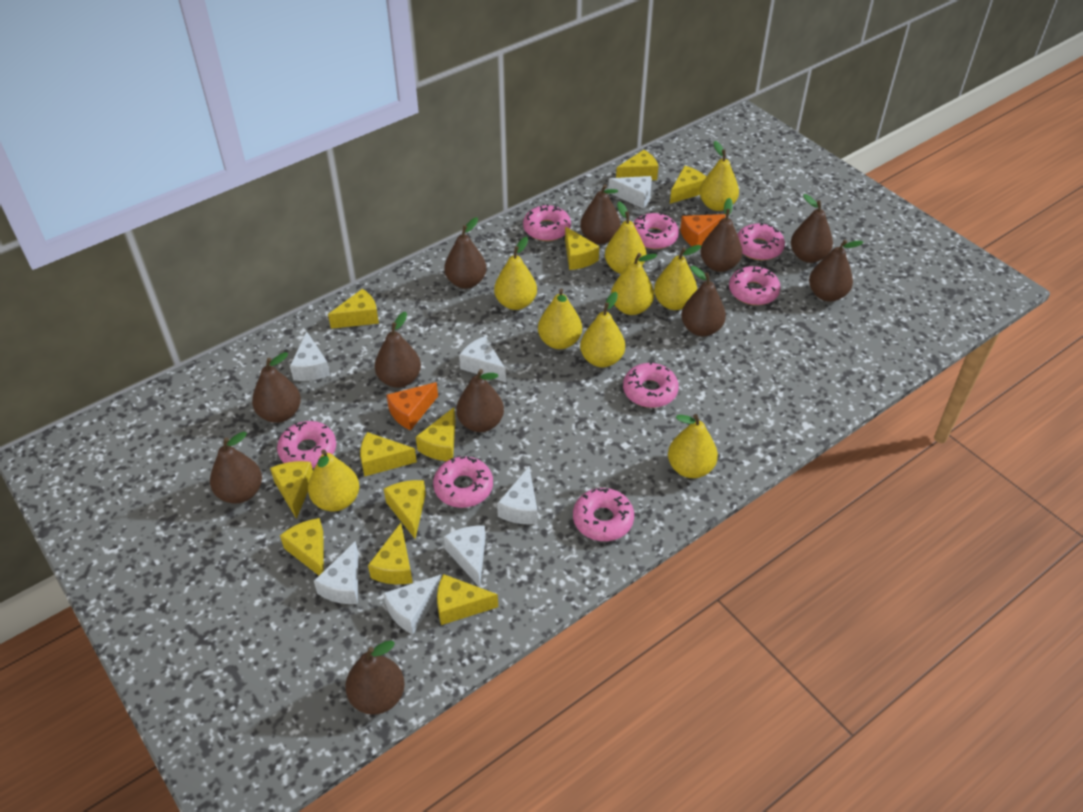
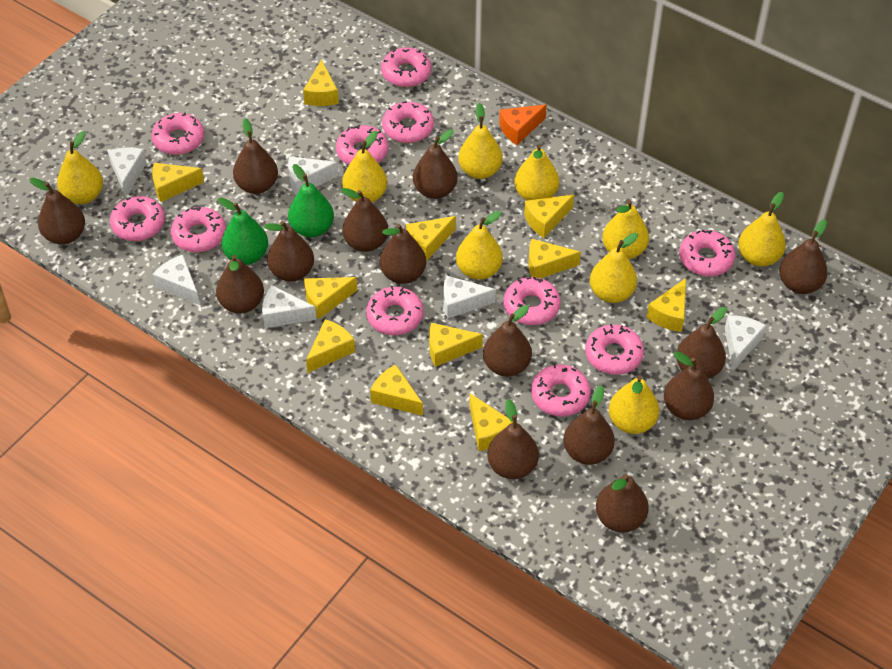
brown pear: [210,432,262,504] [252,352,301,423] [345,640,405,715] [375,312,421,388] [444,217,486,289] [456,369,504,432] [580,184,621,244] [681,266,726,336] [700,198,742,272] [791,194,833,263] [809,240,864,302] = 11 -> [30,178,85,244] [216,255,264,313] [233,118,278,194] [264,221,314,281] [341,188,388,252] [380,224,426,284] [413,129,458,199] [483,305,532,377] [487,399,539,479] [563,385,615,465] [596,474,649,532] [664,351,714,420] [676,307,727,379] [779,219,828,294] = 14
green pear: none = 0 -> [218,198,268,265] [288,164,334,237] = 2
orange cheese: [386,382,438,431] [680,214,726,246] = 2 -> [499,104,547,145] = 1
pink donut: [277,421,336,469] [433,456,493,508] [523,204,571,241] [573,488,634,541] [623,361,679,408] [633,213,679,249] [729,266,781,305] [737,222,785,260] = 8 -> [110,196,165,241] [152,112,204,155] [171,207,226,252] [336,125,389,165] [366,286,424,335] [381,47,431,87] [382,101,434,143] [503,277,560,325] [531,364,591,416] [585,324,644,375] [679,230,735,277] = 11
white cheese: [290,331,330,381] [314,541,359,604] [383,575,442,634] [444,525,485,587] [459,336,506,382] [497,467,538,524] [609,176,652,209] = 7 -> [108,147,147,196] [152,255,200,305] [262,285,317,328] [288,156,338,195] [443,275,496,319] [725,315,766,370] = 6

